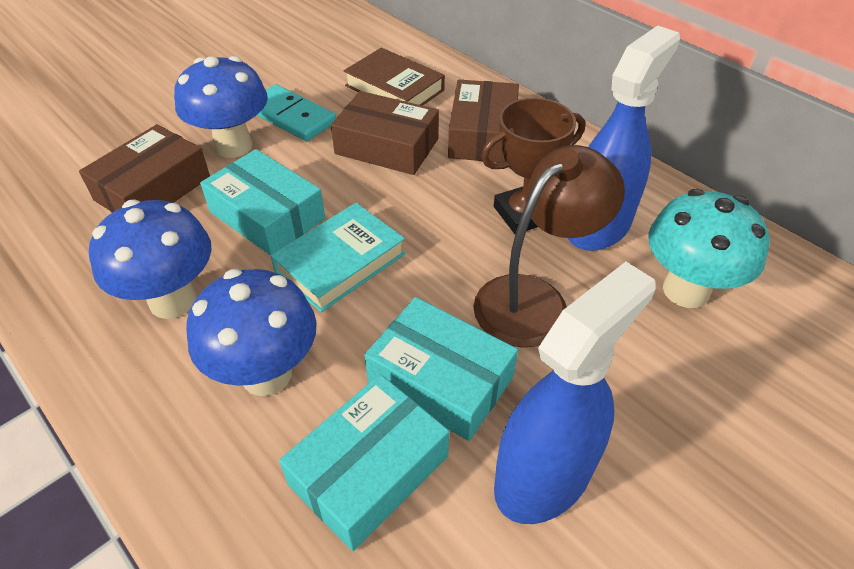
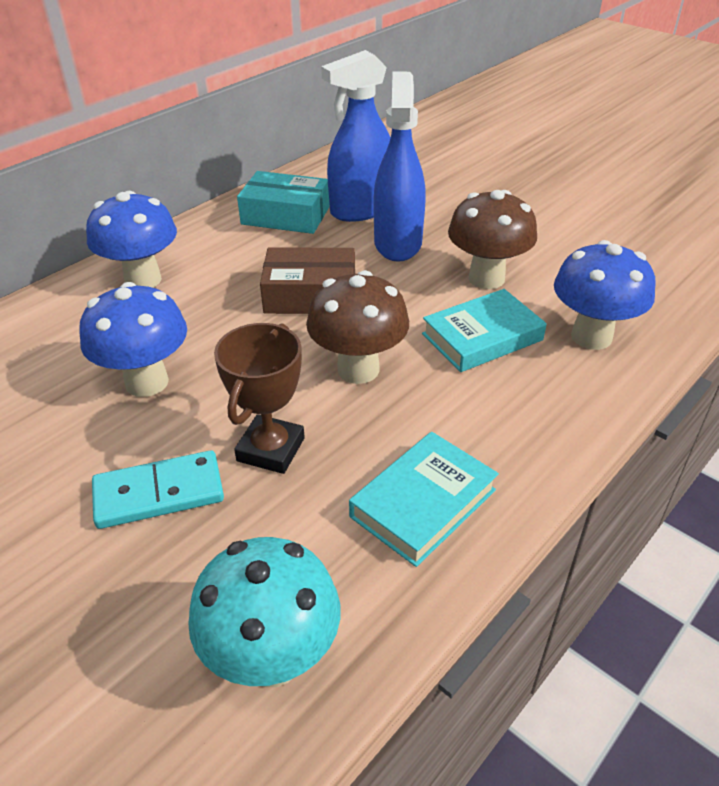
brown book: [344,48,445,106] = 1 -> none = 0
brown box: [79,124,210,213] [331,91,439,175] [448,80,519,162] = 3 -> [260,247,355,314] = 1
brown lamp: [473,145,625,347] = 1 -> none = 0
brown mushroom: none = 0 -> [306,270,409,384] [448,190,537,289] = 2
turquoise book: [270,203,405,313] = 1 -> [349,432,499,567] [422,289,547,372] = 2
turquoise box: [200,149,325,255] [279,374,449,551] [365,297,518,441] = 3 -> [237,171,330,234] = 1

